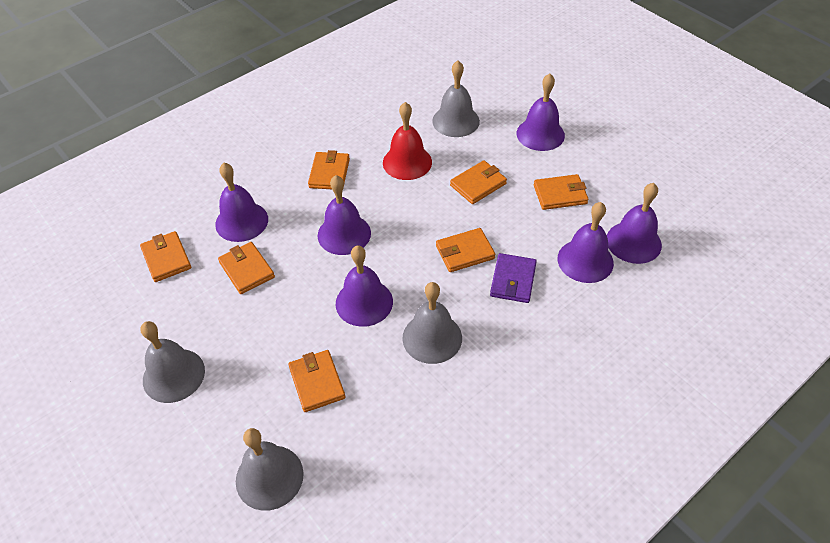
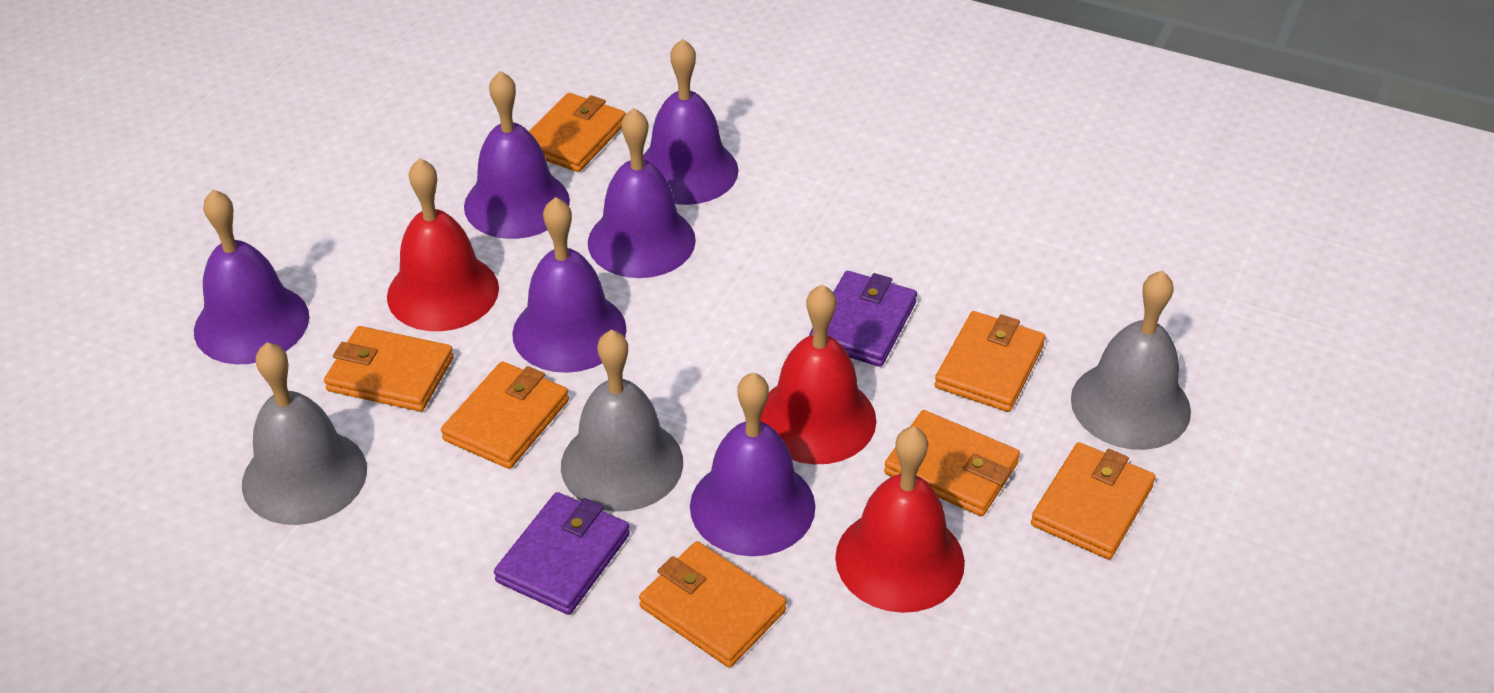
grey bell: [140,321,205,403] [236,428,304,511] [402,282,462,364] [432,61,480,137] = 4 -> [242,342,367,525] [561,329,683,512] [1071,271,1191,450] = 3
purple wallet: [490,253,537,303] = 1 -> [494,492,630,615] [809,271,917,367] = 2
red bell: [383,102,432,180] = 1 -> [387,158,499,331] [760,285,876,464] [835,426,965,613] = 3

